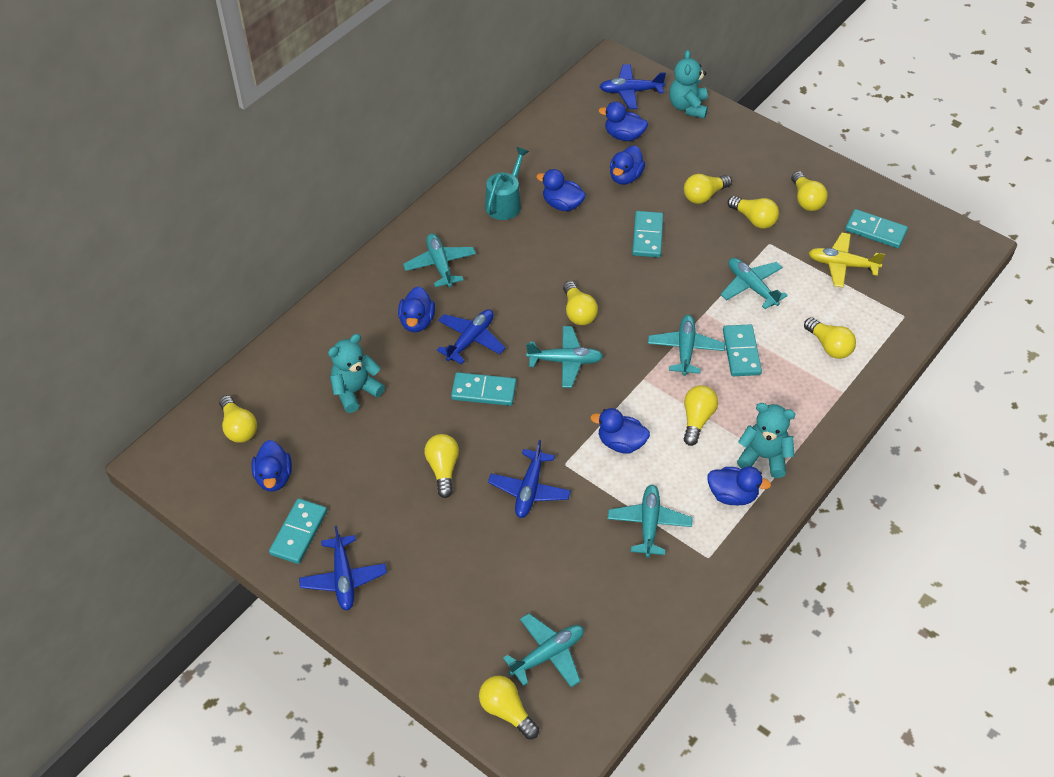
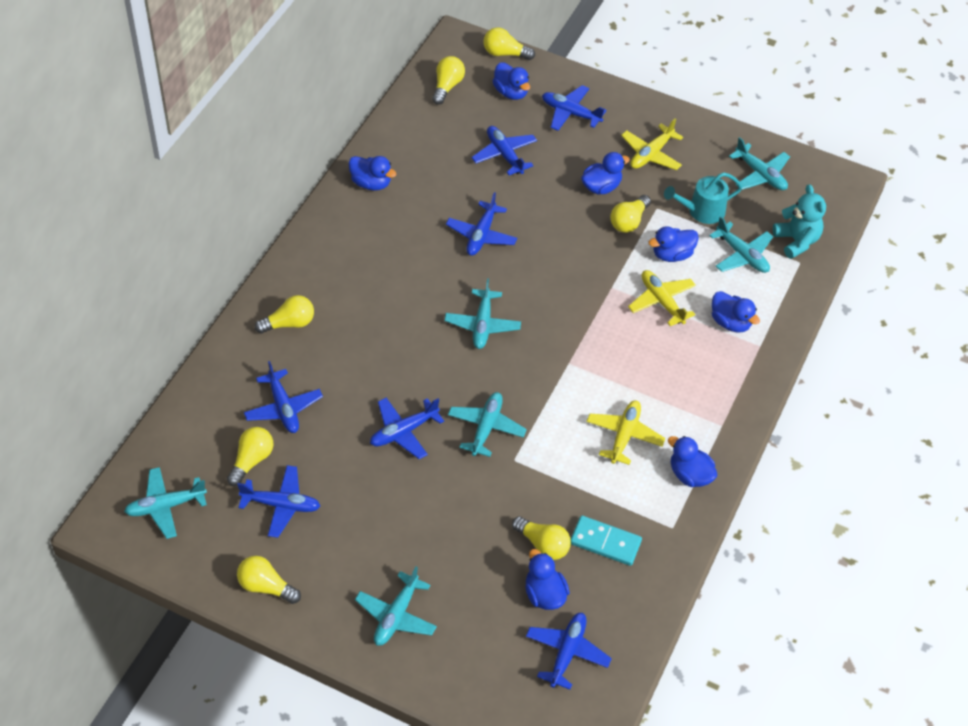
blue plane: [299,526,387,611] [437,309,505,364] [488,440,571,518] [599,64,666,109] = 4 -> [237,465,320,538] [244,361,323,433] [370,398,444,459] [446,192,517,256] [472,126,537,175] [526,613,612,690] [542,85,606,131] = 7
turquoise domino: [269,498,327,564] [451,372,516,406] [632,211,663,258] [723,324,762,376] [845,209,908,248] = 5 -> [571,516,642,566] = 1
turquoise teddy bear: [328,334,385,413] [669,50,708,119] [737,403,795,478] = 3 -> [773,184,826,259] = 1
yellow light bulb: [219,395,257,443] [424,434,459,498] [479,676,539,739] [563,281,598,325] [683,385,718,446] [684,174,732,204] [727,196,779,229] [791,171,828,211] [804,317,856,359] = 9 -> [227,427,273,486] [237,556,301,604] [255,295,314,334] [432,56,465,105] [483,28,535,60] [512,516,571,560] [610,195,651,233] = 7
yellow plane: [809,233,885,288] = 1 -> [586,400,665,465] [621,118,683,170] [628,270,696,326] = 3

